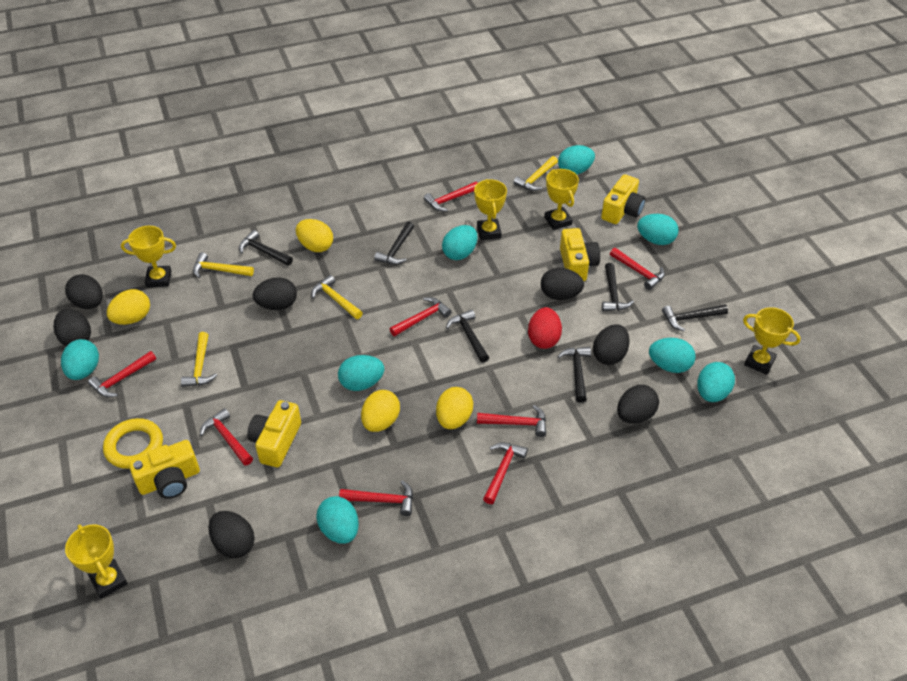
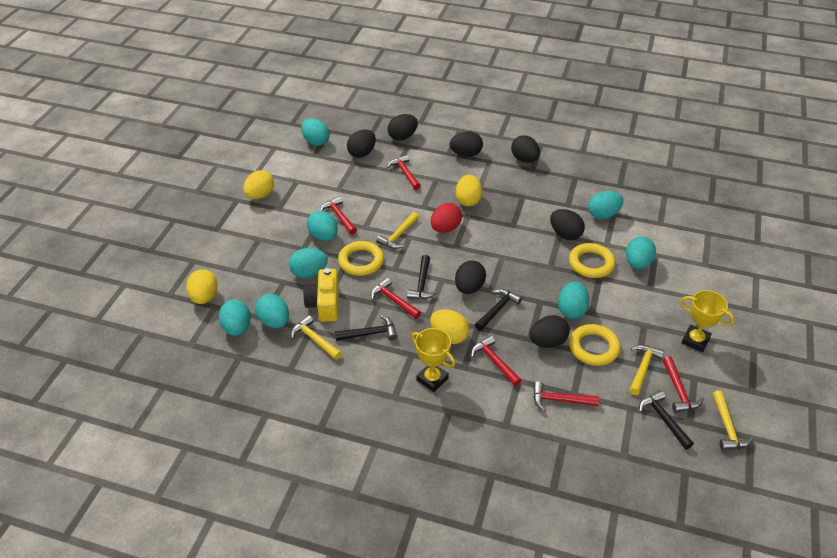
black hammer: [239,230,293,266] [374,221,414,265] [446,310,489,363] [557,347,591,403] [602,263,634,311] [662,304,728,331] = 6 -> [335,315,397,341] [407,255,437,299] [475,289,522,331] [639,390,694,449] = 4
red hammer: [88,351,156,398] [200,408,253,466] [339,480,413,516] [390,297,451,336] [424,181,478,212] [477,405,546,437] [483,442,528,504] [610,248,665,290] = 8 -> [320,196,357,235] [371,278,421,319] [387,154,421,190] [471,335,522,386] [533,381,599,412] [663,356,704,413] = 6
yellow camera: [129,440,200,499] [247,400,301,467] [560,228,600,281] [601,174,646,224] = 4 -> [303,268,339,322] = 1
yellow ring: [103,418,163,469] = 1 -> [338,241,384,276] [569,243,616,278] [569,324,620,366] = 3
yellow trophy: [65,524,128,599] [121,226,176,287] [474,179,507,240] [544,169,579,230] [743,307,801,375] = 5 -> [411,328,456,392] [680,290,734,352] = 2

